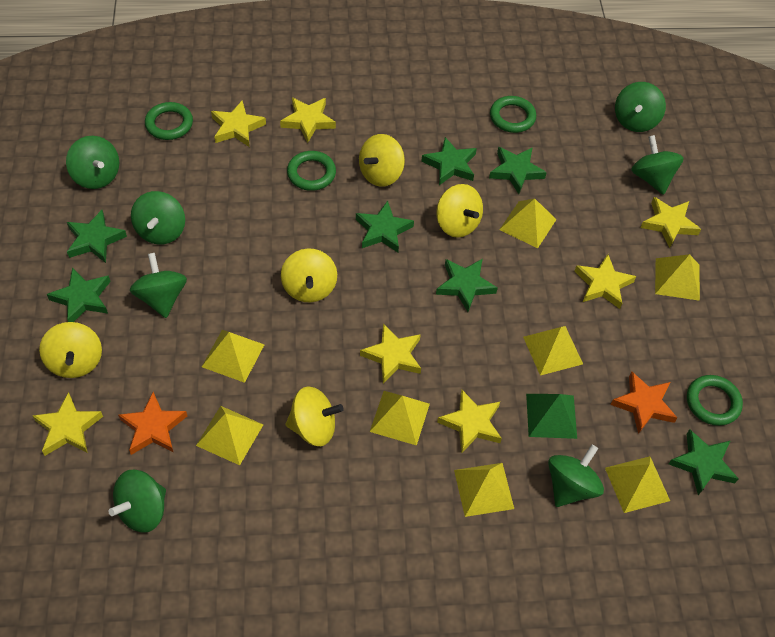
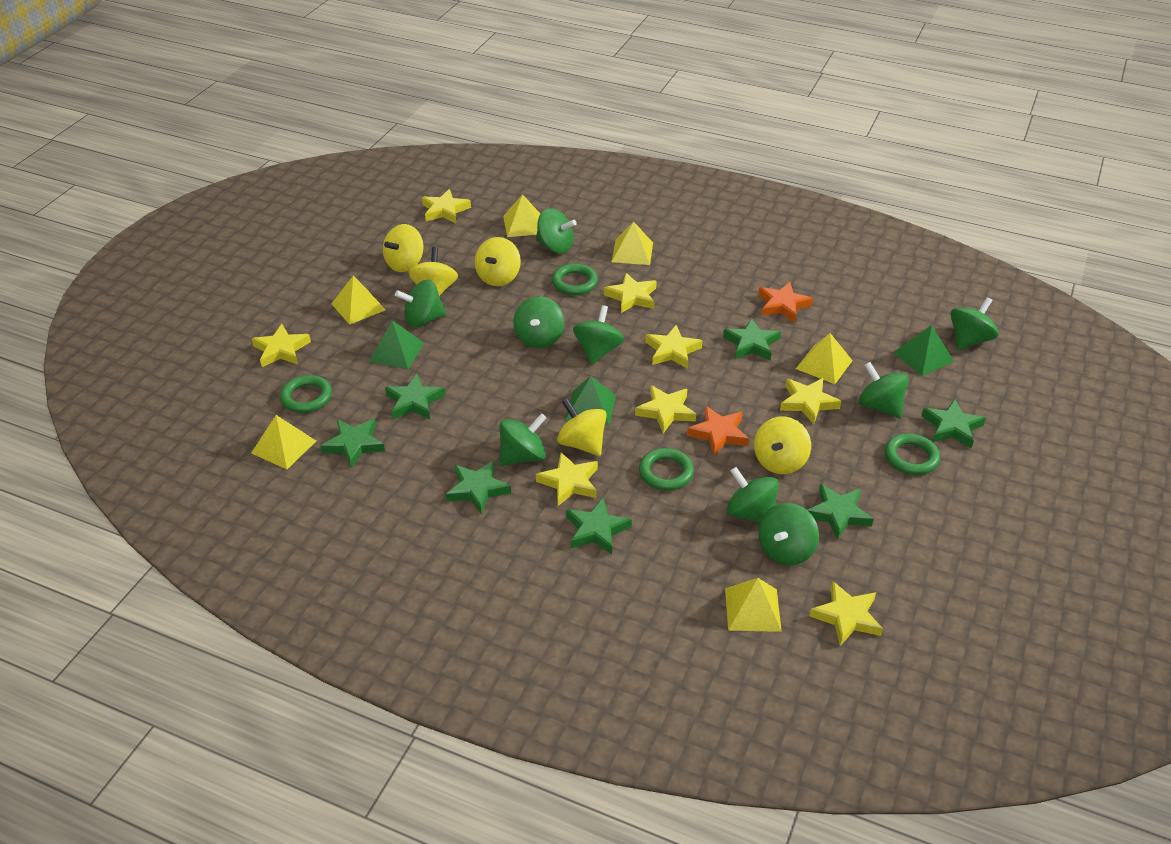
green pyramid: [526,394,577,439] = 1 -> [369,320,424,369] [565,376,616,426] [893,325,954,376] = 3
green spinning top: [66,136,119,189] [108,469,166,533] [130,253,187,318] [131,191,185,245] [548,445,604,507] [615,82,666,132] [631,135,684,195] = 7 -> [395,280,446,328] [500,413,546,466] [513,296,564,348] [536,208,577,254] [573,305,624,365] [727,467,779,523] [758,503,819,565] [859,362,909,418] [950,297,998,350] = 9
yellow pyramid: [196,406,263,465] [202,330,264,383] [370,391,430,446] [454,463,514,517] [499,198,557,249] [523,326,583,376] [605,456,670,513] [655,254,700,301] = 8 -> [251,415,316,469] [331,276,386,325] [503,194,540,237] [612,221,653,265] [725,578,782,632] [796,333,853,384] = 6
yellow star: [33,392,103,456] [211,101,266,147] [280,97,336,143] [360,323,421,383] [437,390,502,453] [574,254,636,309] [641,197,701,248] = 7 -> [252,324,311,367] [422,189,471,223] [536,452,598,506] [604,273,657,313] [635,385,696,433] [645,325,703,369] [780,378,841,424] [810,582,883,646] = 8

